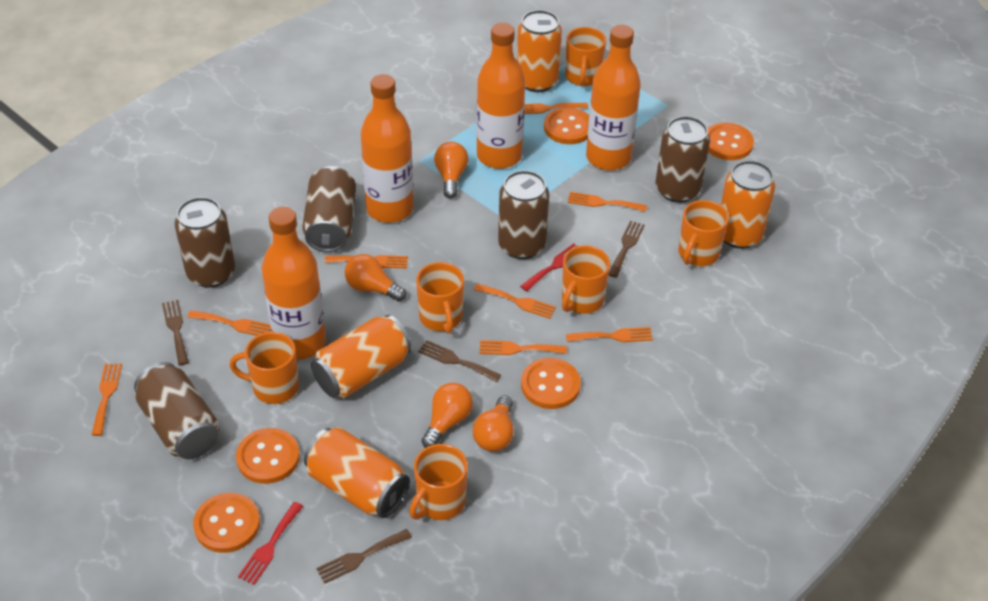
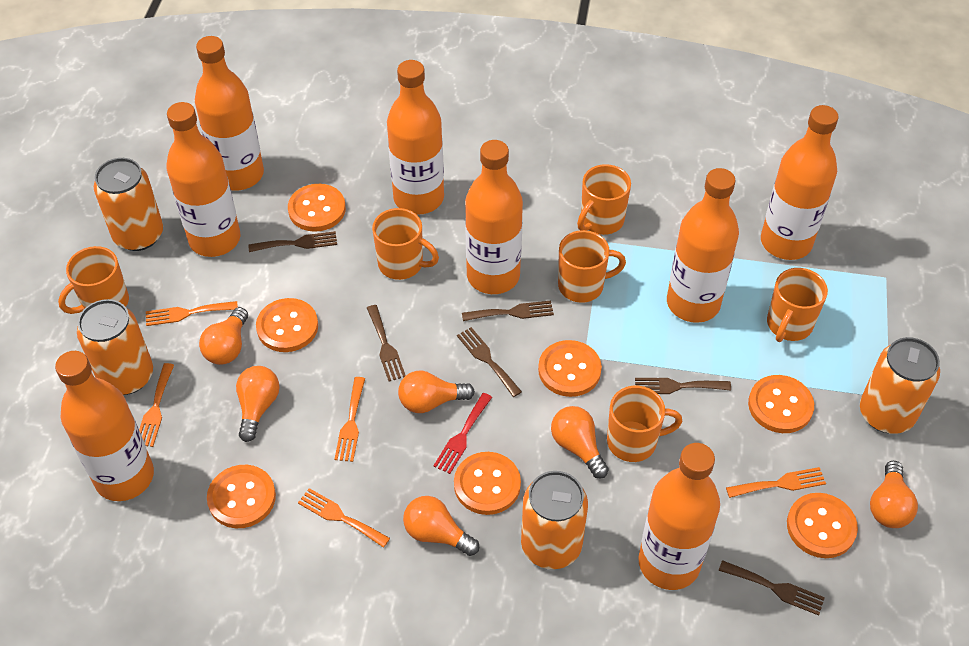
brown can: [134,362,219,459] [175,197,235,288] [302,166,356,252] [498,170,549,259] [655,116,710,203] = 5 -> none = 0
brown fork: [162,300,189,365] [316,529,412,584] [418,340,501,382] [609,221,645,278] = 4 -> [248,231,337,252] [367,305,406,381] [457,327,522,397] [462,301,554,321] [635,378,731,394] [719,560,825,615] = 6
orange bottle: [261,207,326,359] [361,74,413,223] [476,23,525,169] [586,25,641,171] = 4 -> [55,351,154,501] [166,102,240,257] [195,36,264,190] [387,60,444,215] [465,140,523,294] [638,443,720,590] [667,168,739,323] [761,105,839,260] = 8
orange button: [193,493,260,553] [236,428,300,484] [521,358,581,409] [544,107,589,144] [708,123,754,160] = 5 -> [207,465,276,528] [256,298,318,352] [288,184,346,232] [454,452,521,515] [538,340,602,397] [748,375,814,433] [787,493,858,558] = 7
orange fork: [92,364,122,436] [187,310,271,336] [325,255,408,268] [474,283,556,319] [479,340,567,355] [524,103,588,114] [566,327,653,342] [568,192,647,212] = 8 -> [139,363,174,447] [146,301,238,326] [298,488,390,548] [334,377,365,462] [726,467,826,498] = 5
orange light bulb: [345,254,406,302] [422,383,473,448] [434,142,468,199] [472,395,514,452] = 4 -> [199,307,248,365] [236,366,280,442] [398,370,475,413] [403,496,479,556] [551,406,609,478] [870,461,918,528] = 6
red fork: [238,502,303,585] [520,243,577,291] = 2 -> [433,393,492,474] = 1

